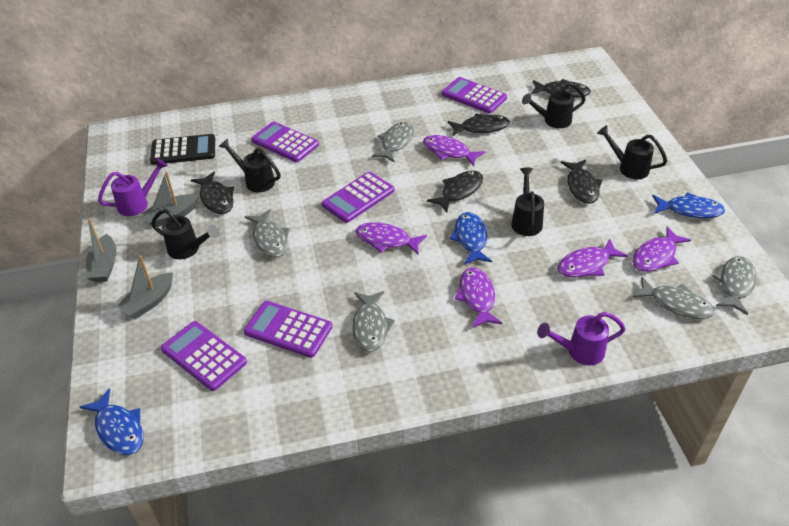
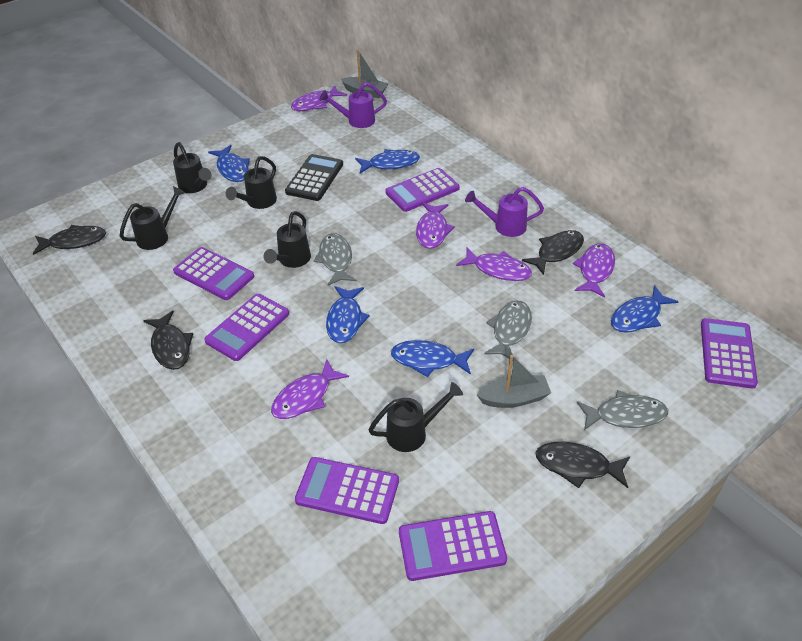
black fish: [191,171,234,214] [427,171,483,212] [447,113,510,136] [531,79,591,98] [561,160,602,204] = 5 -> [33,225,106,255] [143,311,193,370] [522,230,584,275] [536,442,630,488] = 4
blue fish: [80,388,143,455] [450,212,492,264] [652,192,725,219] = 3 -> [208,145,250,182] [326,286,370,343] [355,149,420,173] [391,340,474,377] [611,285,679,333] = 5
grey boat: [86,219,116,282] [116,255,173,319] [141,172,198,227] = 3 -> [341,50,388,98] [477,355,551,408] = 2
grey fish: [245,209,290,258] [352,291,395,352] [372,122,414,163] [632,277,715,319] [712,256,756,315] = 5 -> [314,233,357,286] [484,301,532,360] [577,390,668,430] = 3
purple calculator: [161,321,247,391] [244,301,332,358] [251,121,319,162] [322,172,394,223] [442,77,507,113] = 5 -> [173,247,254,300] [204,294,289,361] [295,457,399,524] [385,168,459,212] [399,511,507,581] [701,318,758,388] = 6

